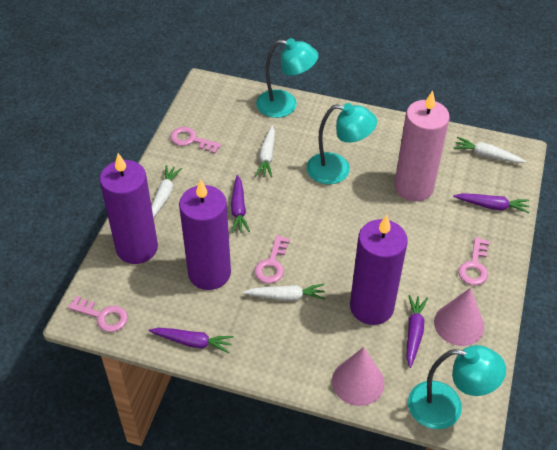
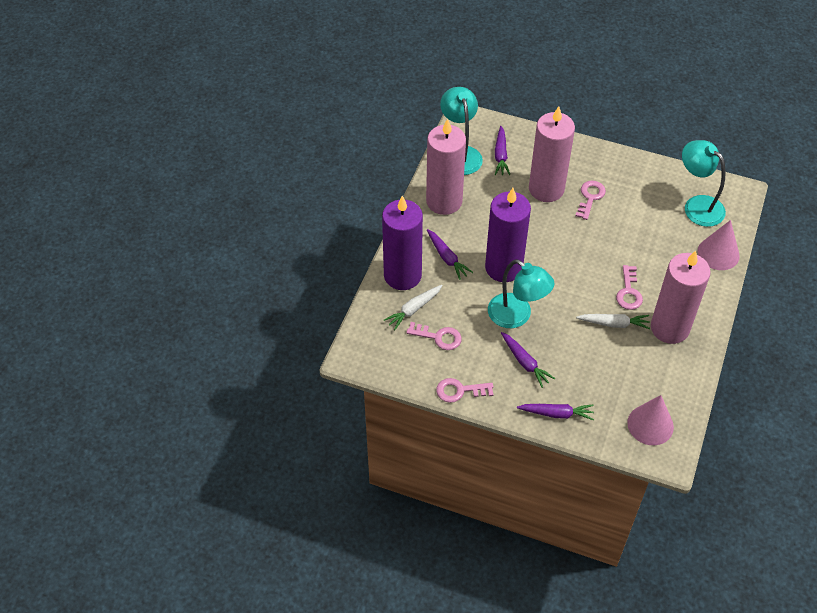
pink candle: [394,90,450,201] = 1 -> [426,118,466,215] [529,106,575,202] [651,250,711,344] = 3
purple candle: [100,153,158,264] [179,179,231,290] [350,215,408,325] = 3 -> [382,196,423,290] [485,188,531,282] = 2
white carrot: [152,165,182,218] [243,284,325,301] [255,125,275,178] [454,137,526,163] = 4 -> [384,285,443,330] [576,314,650,329] = 2

